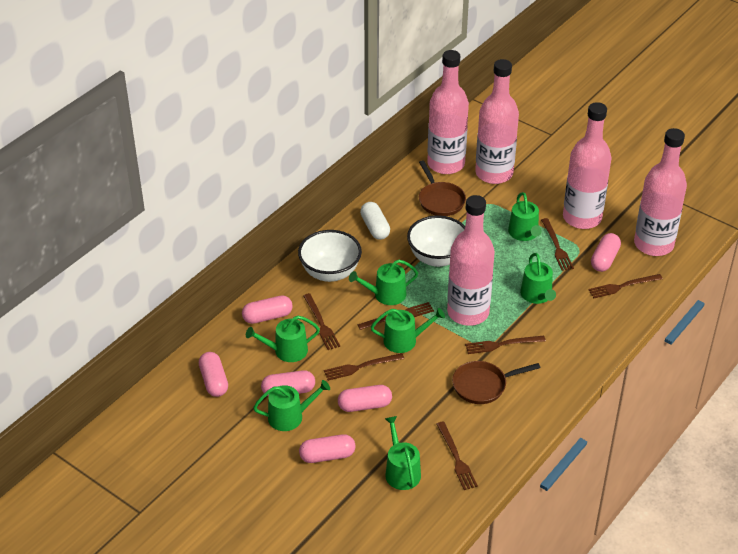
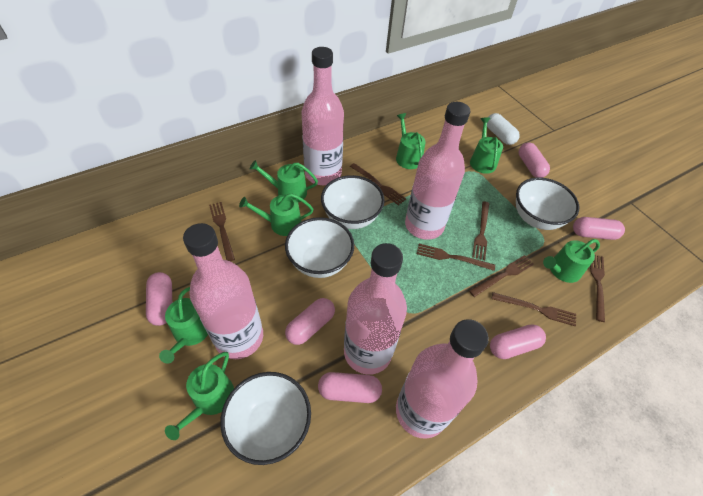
brown pan: [419,160,466,216] [452,361,540,404] = 2 -> none = 0
white bowl: [298,230,362,282] [407,215,465,267] = 2 -> [220,372,311,465] [285,217,354,278] [321,175,385,229] [516,178,580,230] = 4

